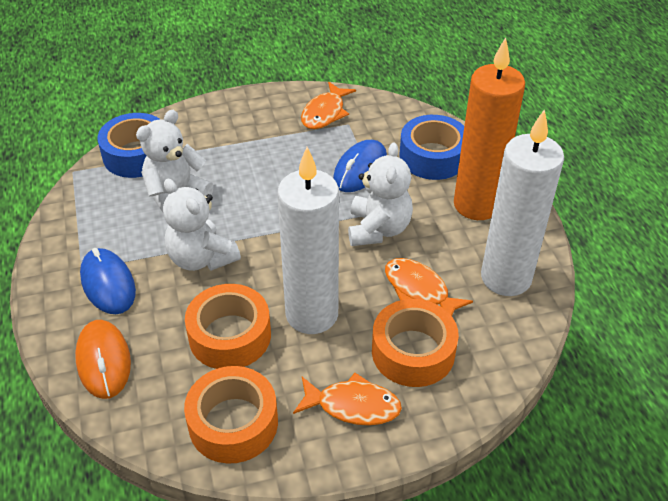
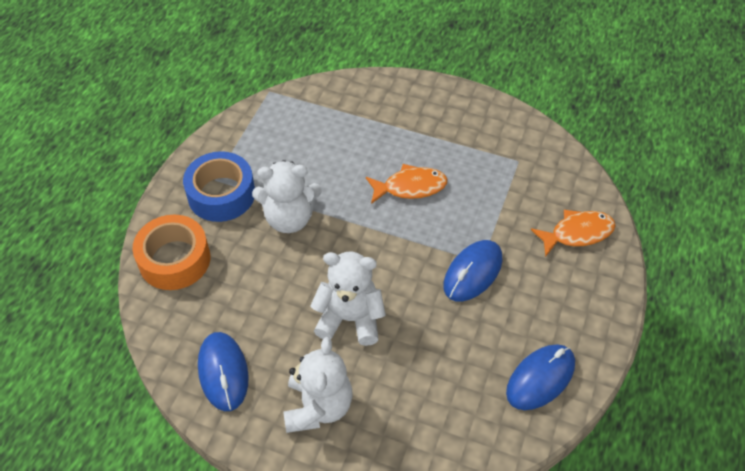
blue mouse: [80,248,136,314] [333,140,387,192] = 2 -> [198,332,249,411] [444,240,502,302] [506,344,575,410] = 3
blue tape: [97,113,161,178] [400,115,464,180] = 2 -> [183,151,255,222] = 1
orange candle: [454,37,525,220] = 1 -> none = 0
orange fish: [293,373,402,426] [301,82,356,129] [385,258,473,316] = 3 -> [366,164,447,204] [531,210,615,257] = 2
orange mouse: [75,320,131,399] = 1 -> none = 0
orange tape: [184,366,278,464] [185,284,271,369] [372,299,459,387] = 3 -> [133,215,210,290] = 1
white candle: [277,147,339,334] [481,109,564,296] = 2 -> none = 0

